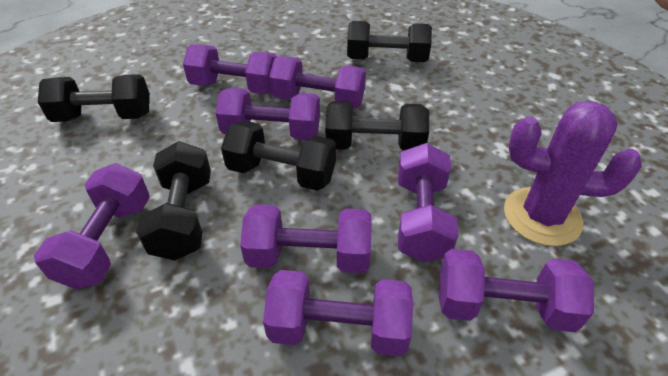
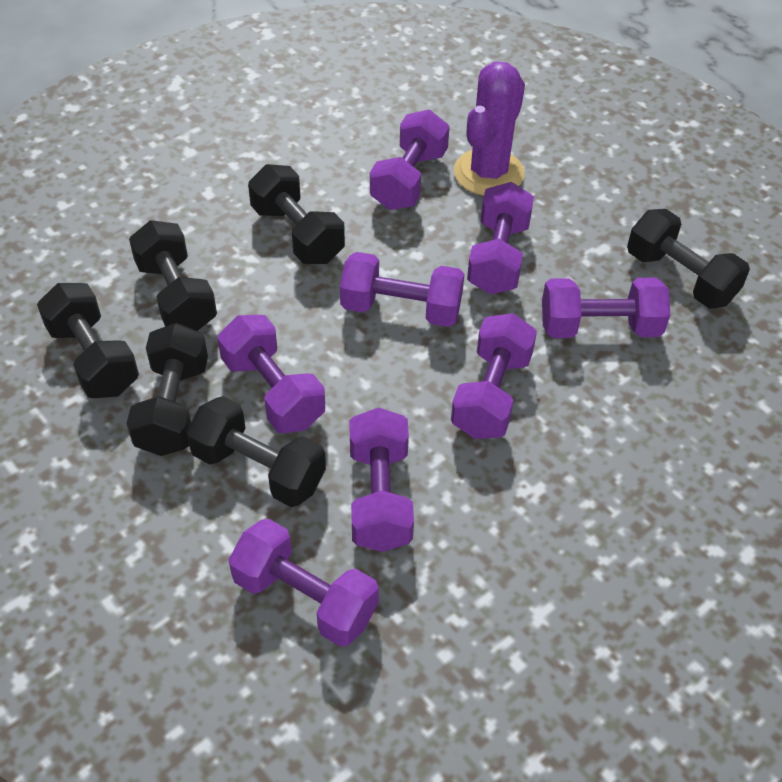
black dumbbell: [38,74,150,122] [136,141,211,260] [221,121,336,191] [325,101,429,151] [347,21,432,62] = 5 -> [37,283,139,398] [126,323,208,456] [129,220,217,331] [186,396,326,507] [248,164,345,264] [627,209,750,309] = 6

